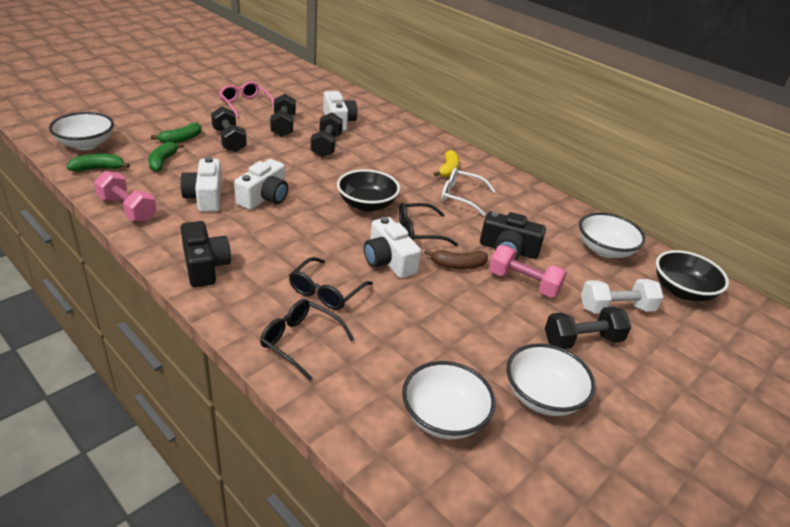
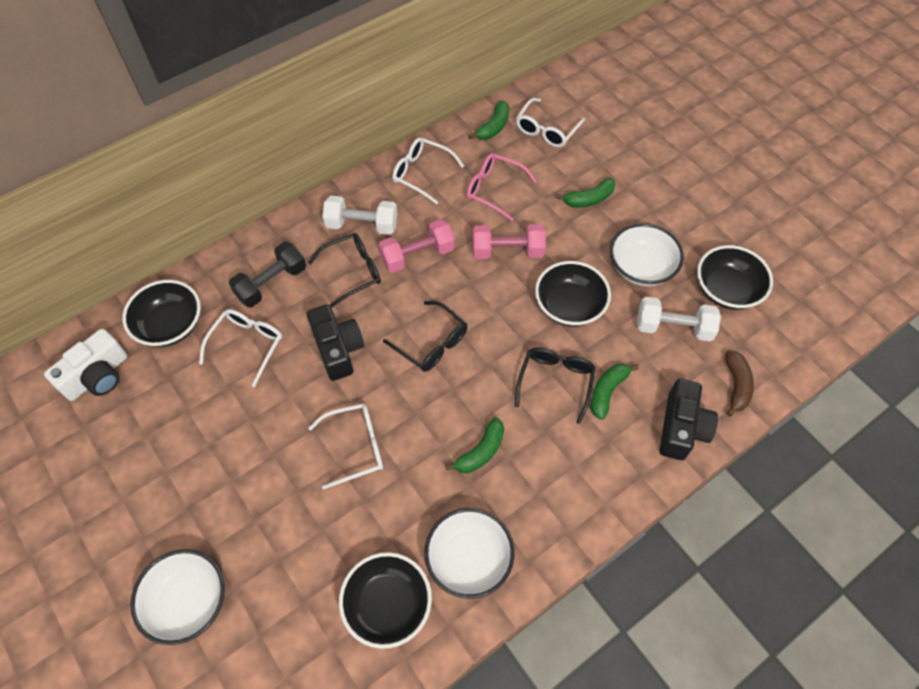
black bowl: [337,169,400,212] [656,250,729,301] = 2 -> [122,280,201,347] [339,552,432,649] [535,261,611,327] [697,245,773,310] = 4
black dumbbell: [211,107,247,152] [270,94,296,137] [311,112,343,157] [545,306,631,349] = 4 -> [229,242,306,307] = 1
green banana: [67,154,130,172] [148,142,184,172] [151,123,202,143] = 3 -> [445,417,504,473] [469,101,509,140] [556,178,615,208] [591,363,639,420] = 4
white bowl: [49,112,114,150] [402,361,496,439] [506,343,596,416] [579,212,646,258] = 4 -> [130,549,225,645] [424,508,515,599] [610,223,684,286] = 3
white camera: [180,157,222,212] [234,159,288,210] [323,91,358,131] [364,217,421,278] = 4 -> [44,329,127,401] = 1
white dumbbell: [581,279,664,314] = 1 -> [323,196,397,235] [637,297,721,341] = 2
white glasses: [441,168,495,216] = 1 -> [199,309,282,387] [309,403,383,490] [392,137,464,204] [516,98,586,147] = 4
yellow banana: [434,150,459,177] = 1 -> none = 0

